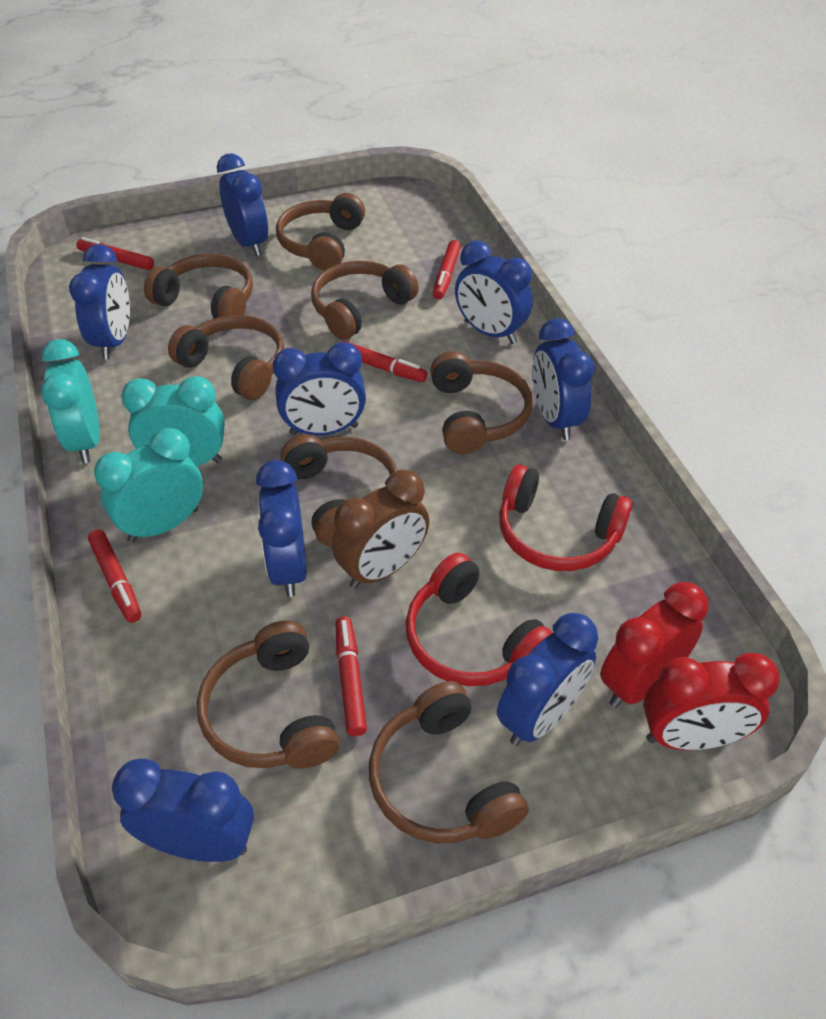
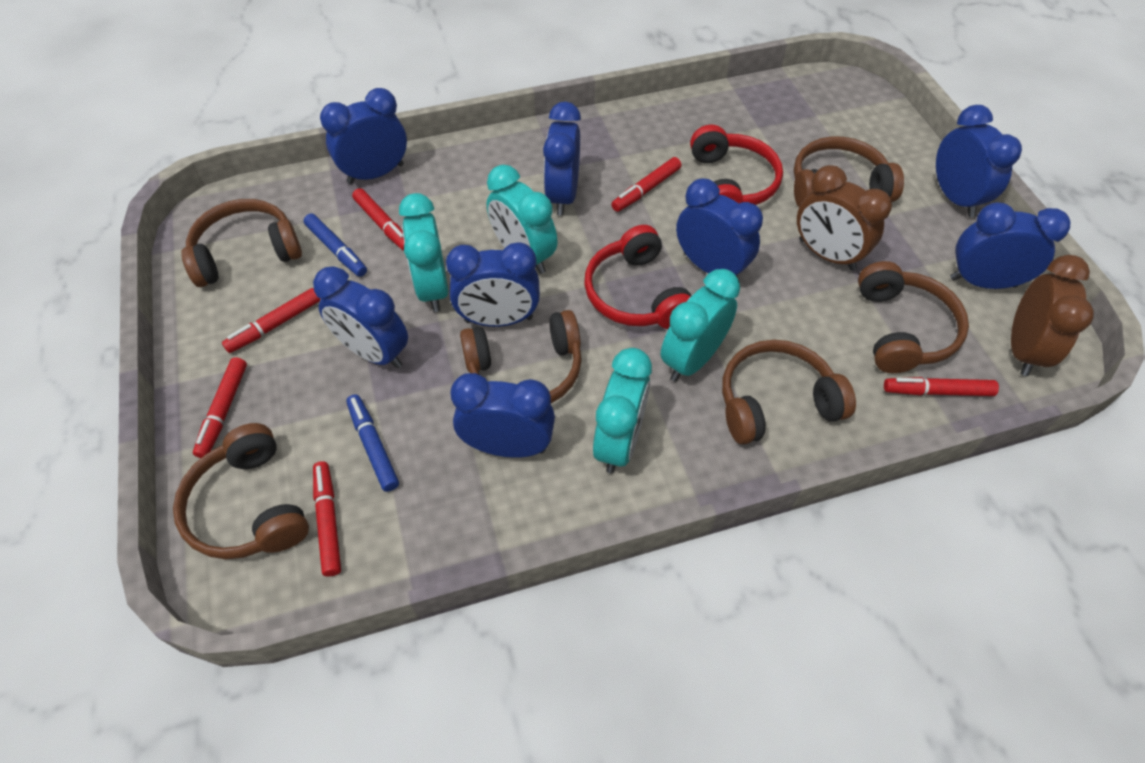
blue marker: none = 0 -> [304,214,367,277] [346,394,399,492] = 2
brown clock: [332,470,429,589] = 1 -> [797,165,892,270] [1011,255,1094,376] = 2
brown headphones: [144,254,253,319] [168,315,284,400] [197,620,340,769] [276,193,365,270] [280,434,398,546] [311,261,419,340] [369,681,529,844] [430,351,533,454] = 8 -> [173,423,309,559] [181,199,302,287] [460,310,582,403] [722,340,856,445] [794,137,904,207] [858,261,969,373] = 6
red clock: [600,582,708,708] [643,653,780,750] = 2 -> none = 0
red marker: [76,237,154,270] [88,529,141,623] [336,616,367,736] [341,341,427,382] [433,240,461,299] = 5 -> [193,357,247,458] [222,288,320,353] [313,461,341,576] [352,188,404,251] [611,157,681,212] [884,377,999,396] = 6
turquoise clock: [41,339,100,463] [94,428,203,542] [121,376,225,466] = 3 -> [399,193,449,312] [487,165,558,274] [593,348,652,473] [661,269,740,382] = 4

